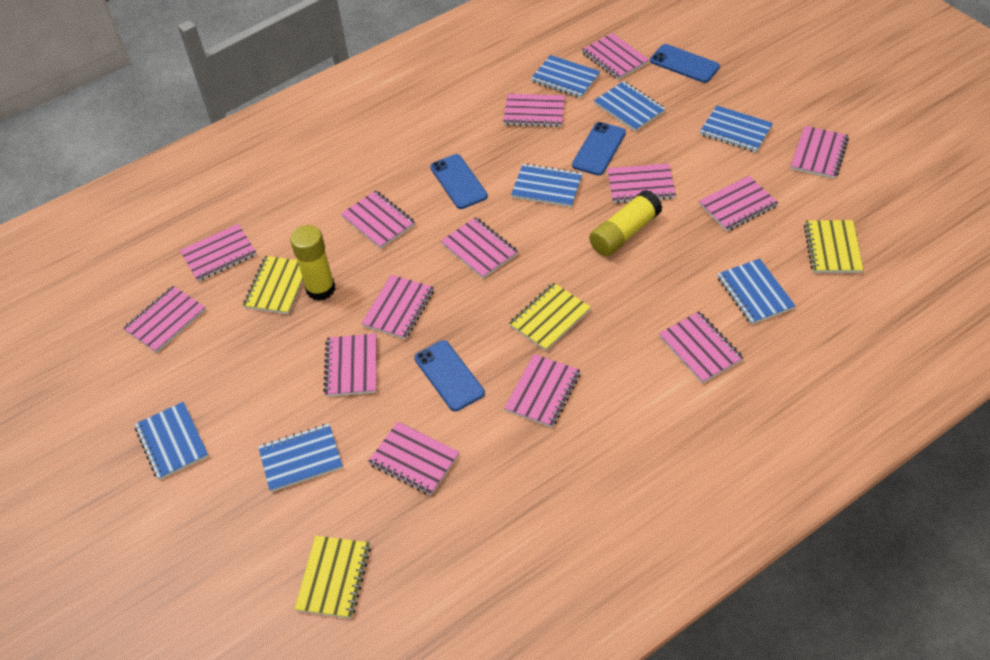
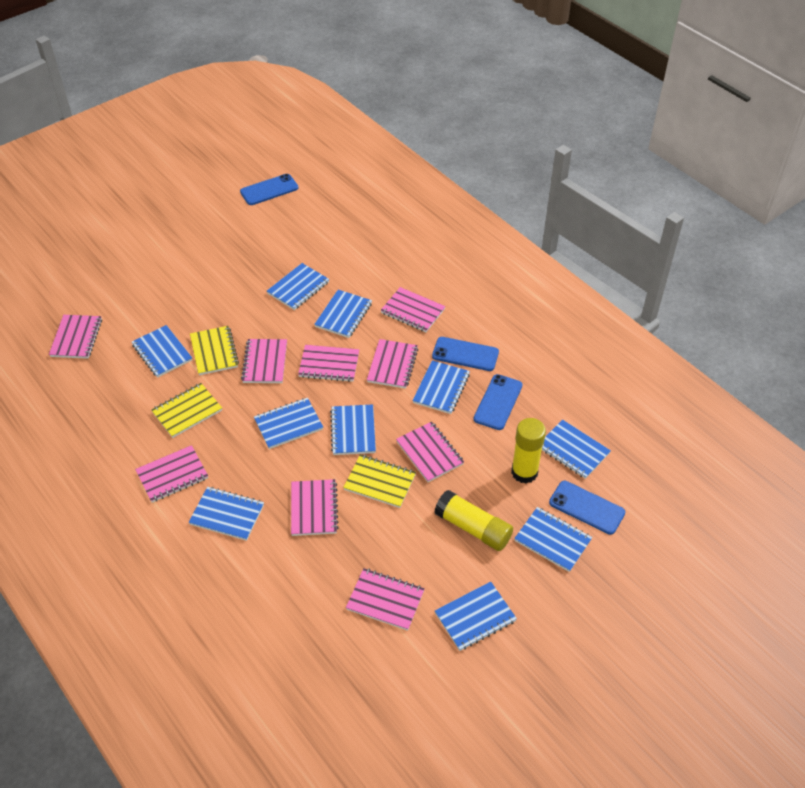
blue notebook: [135,402,209,480] [258,424,343,492] [511,164,582,207] [531,55,600,98] [594,81,665,132] [700,105,773,153] [717,258,795,325] = 7 -> [132,325,192,378] [189,487,264,541] [254,398,323,449] [267,263,329,310] [314,290,372,338] [330,404,376,455] [412,360,470,414] [435,582,517,651] [514,507,592,572] [542,419,611,479] = 10
pink notebook: [123,286,206,353] [180,224,257,282] [323,334,377,397] [341,190,415,249] [361,275,434,339] [368,422,460,495] [441,217,518,279] [503,94,565,127] [504,354,581,428] [582,33,649,80] [607,163,676,203] [659,311,744,383] [699,176,778,231] [791,126,849,179] = 14 -> [49,315,102,359] [135,445,208,503] [241,339,287,383] [291,479,339,536] [298,345,359,382] [346,568,425,631] [367,339,418,389] [380,287,445,332] [396,422,464,482] = 9
yellow notebook: [243,256,303,314] [294,536,371,619] [509,283,591,351] [804,220,863,273] = 4 -> [151,383,222,438] [190,326,239,375] [343,454,416,508] = 3

